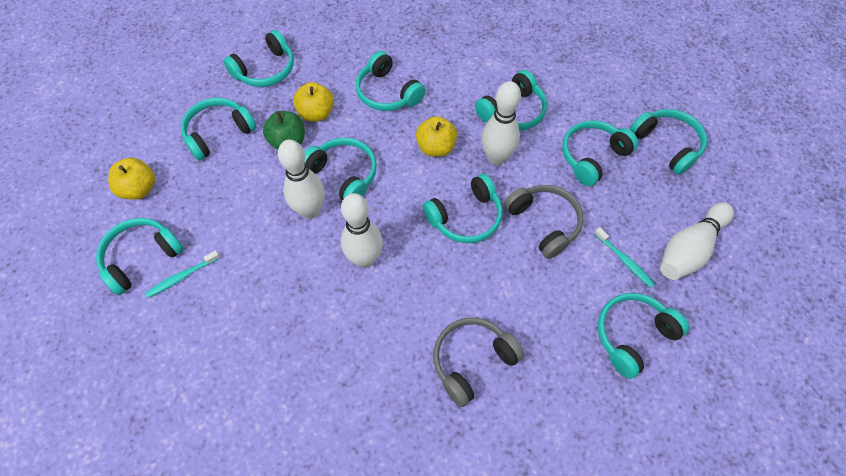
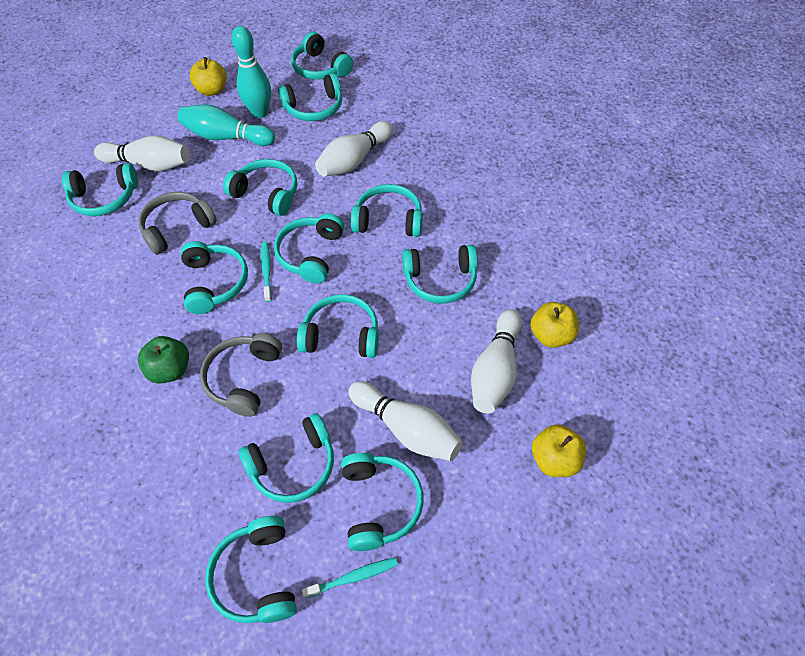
turquoise bowling pin: none = 0 -> [178,104,275,146] [231,26,271,118] = 2
turquoise headphones: [96,218,184,295] [181,98,256,161] [223,30,294,87] [305,138,377,200] [356,51,426,111] [423,174,503,244] [475,70,547,131] [562,120,638,186] [597,293,689,379] [630,109,707,175] = 10 -> [62,163,138,216] [181,241,248,314] [205,516,297,623] [223,159,297,216] [239,413,334,503] [274,213,344,284] [278,73,342,121] [291,32,353,80] [297,294,379,358] [341,453,424,551] [351,184,423,237] [402,245,478,304] = 12

